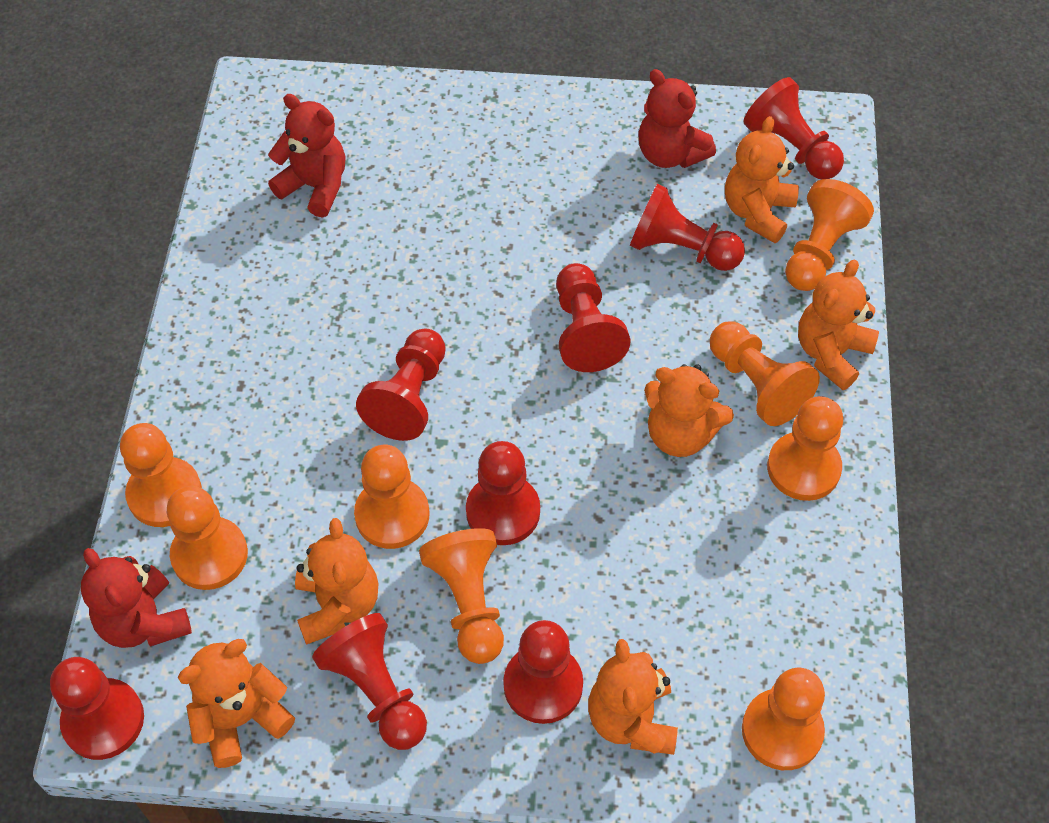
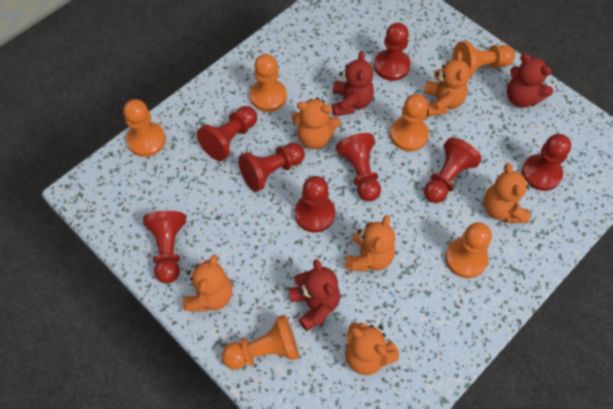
orange pawn: [120,423,202,527] [167,486,248,590] [354,445,430,549] [419,528,504,664] [710,321,820,426] [742,668,825,770] [767,396,843,501] [785,179,874,291] = 8 -> [123,99,166,157] [222,314,299,369] [250,54,287,112] [390,94,429,151] [445,222,492,278] [452,41,515,77] = 6

